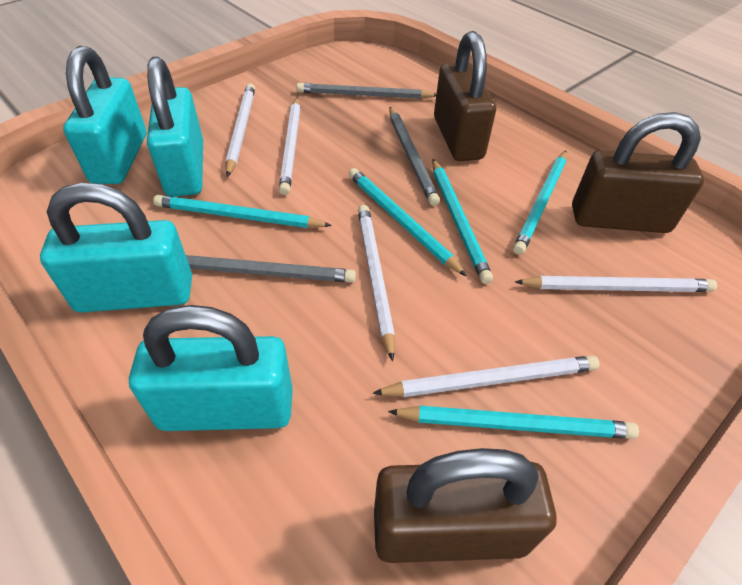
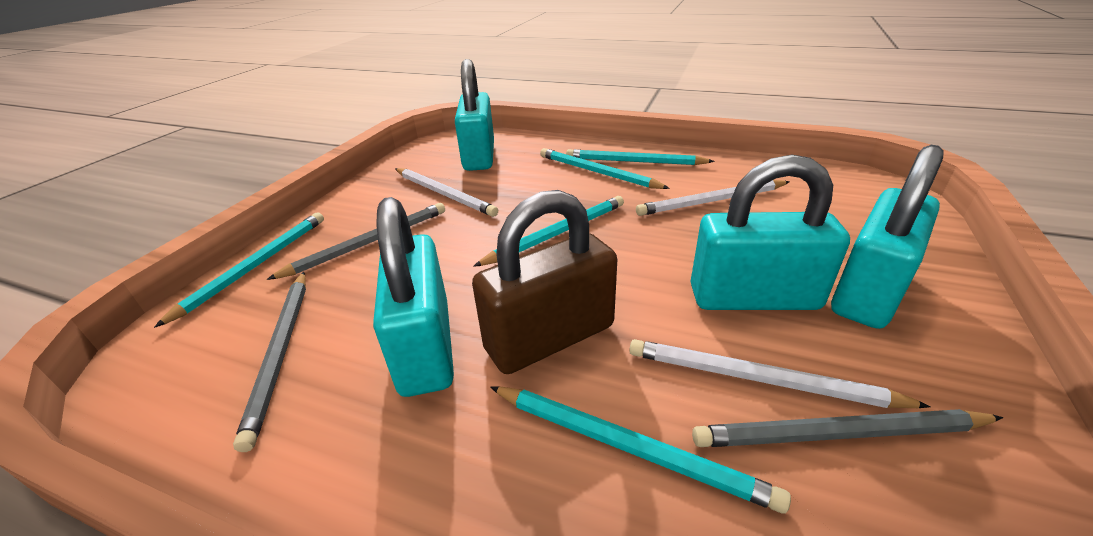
brown padlock: [374,448,556,563] [434,31,496,161] [572,112,704,233] = 3 -> [472,190,617,374] = 1
white pencil: [226,83,255,177] [279,98,300,195] [358,205,395,361] [373,355,599,397] [515,276,717,292] = 5 -> [395,168,498,217] [629,339,931,408] [636,180,790,216] = 3

